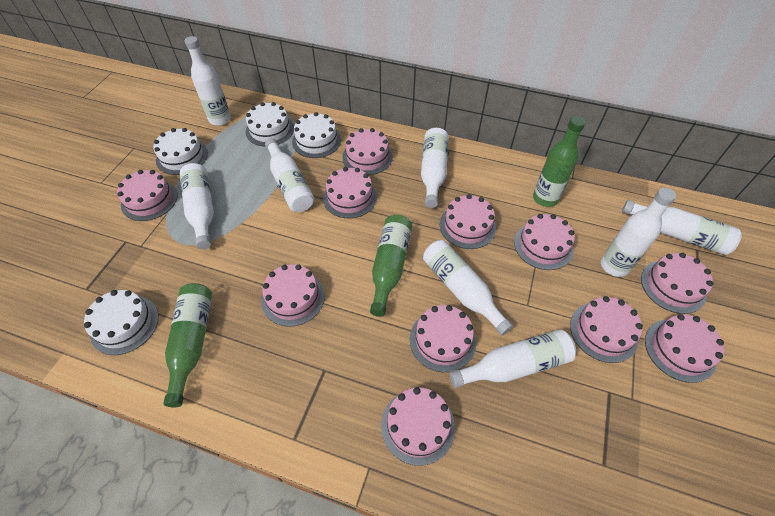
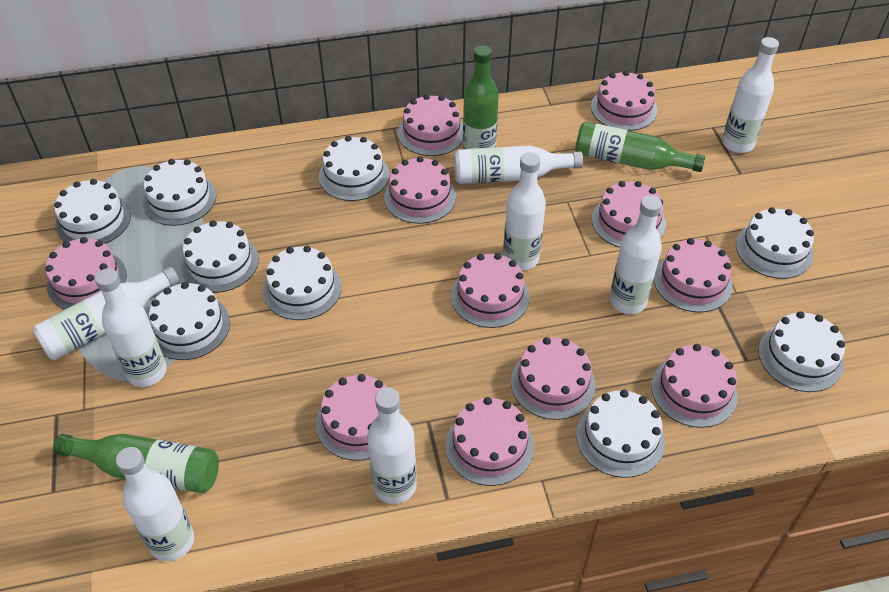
white cake: [84,290,159,355] [153,128,208,175] [246,102,294,147] [292,112,341,158] = 4 -> [54,179,131,244] [143,159,216,226] [149,282,230,360] [181,220,259,293] [263,246,341,320] [319,136,389,201] [576,390,665,478] [736,207,814,279] [758,311,845,392] = 9

